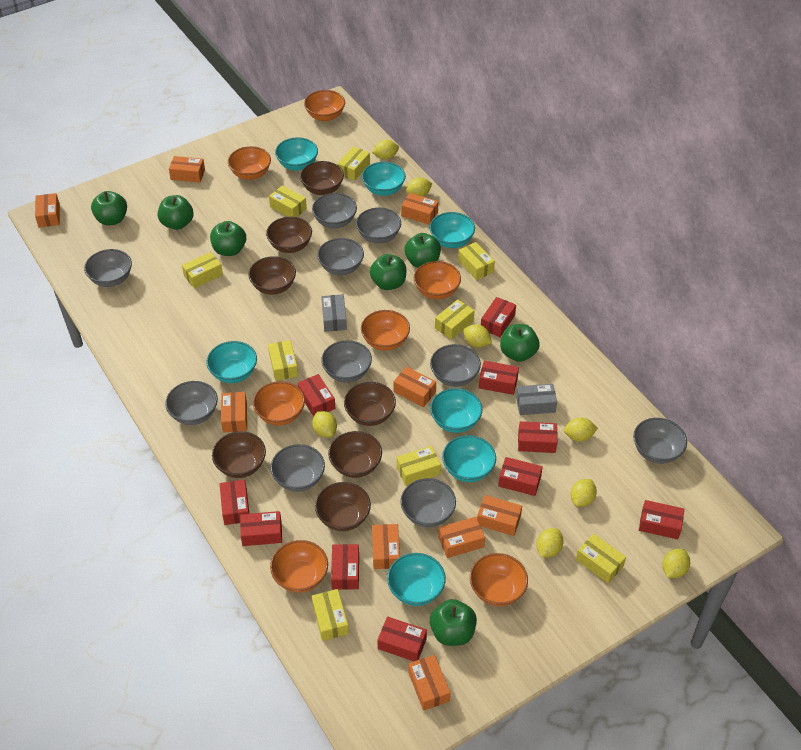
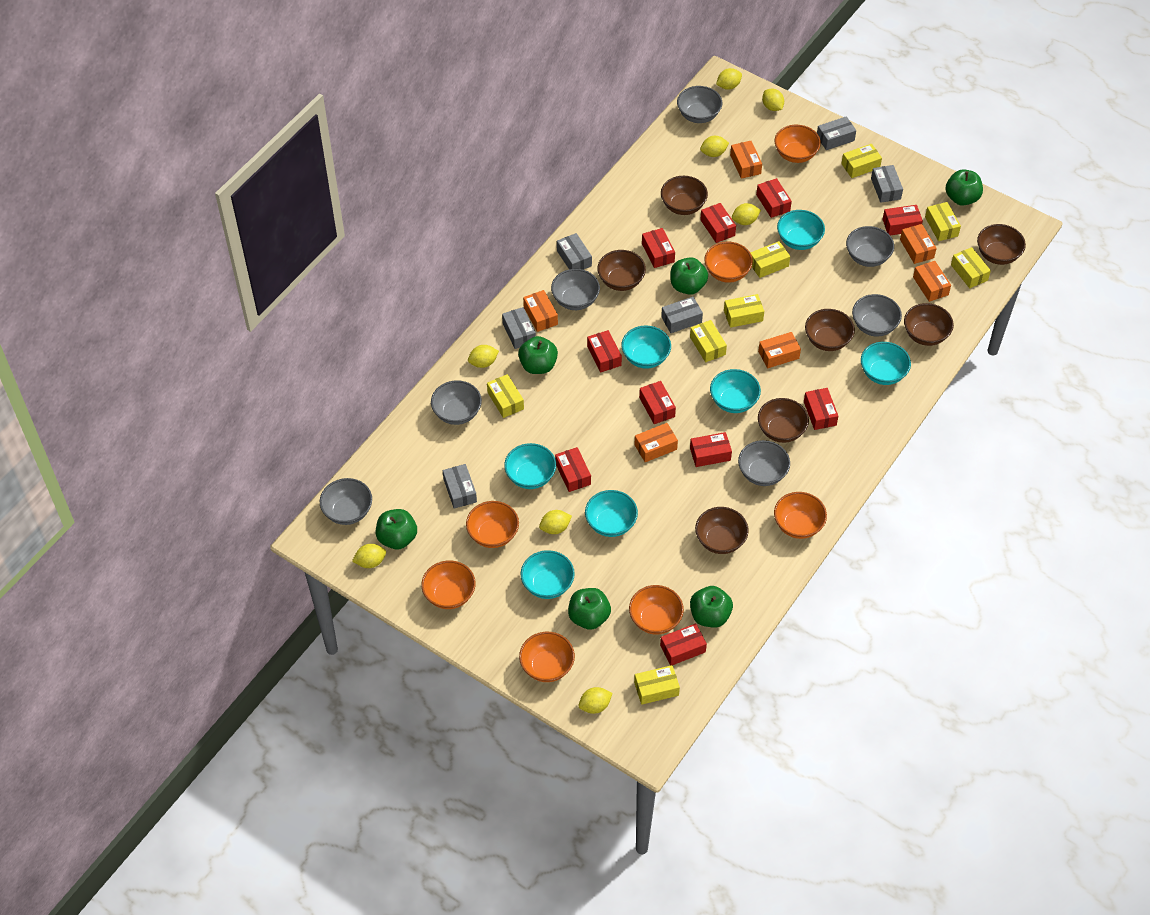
green apple: [91,191,127,225] [158,195,193,230] [210,221,246,256] [370,254,407,290] [404,233,441,268] [430,599,477,646] [500,324,539,362] = 7 -> [376,509,417,549] [518,336,558,374] [568,588,611,630] [670,257,708,295] [690,586,733,627] [946,169,983,206] = 6
grey bowl: [84,249,132,287] [165,381,218,425] [270,444,325,492] [312,193,357,228] [317,238,364,275] [321,340,372,383] [356,207,401,244] [400,478,456,528] [430,344,481,387] [633,418,687,464] = 10 -> [320,478,372,525] [431,381,482,425] [551,269,600,310] [677,86,722,123] [738,440,790,486] [846,226,894,267] [852,294,902,337] = 7
grey box: [321,294,347,332] [516,384,557,415] = 2 -> [443,464,477,509] [502,307,536,349] [557,233,592,270] [661,297,703,333] [817,116,856,150] [871,165,903,203] = 6
orange box: [35,193,60,227] [169,156,205,183] [221,392,247,432] [372,524,400,569] [393,367,436,407] [401,193,438,225] [408,655,450,711] [438,517,485,558] [477,495,522,536] = 9 -> [523,290,558,332] [634,423,678,462] [730,141,762,179] [758,332,801,368] [900,224,937,264] [913,261,951,302] = 6
yellow box: [182,252,223,288] [268,340,298,381] [269,185,307,217] [312,589,349,641] [337,147,370,181] [397,446,441,486] [435,299,474,340] [458,242,495,280] [576,534,626,583] = 9 -> [487,374,524,418] [634,665,680,705] [690,320,727,362] [724,294,764,328] [750,241,790,278] [841,144,882,178] [925,202,961,241] [951,247,991,288] = 8

